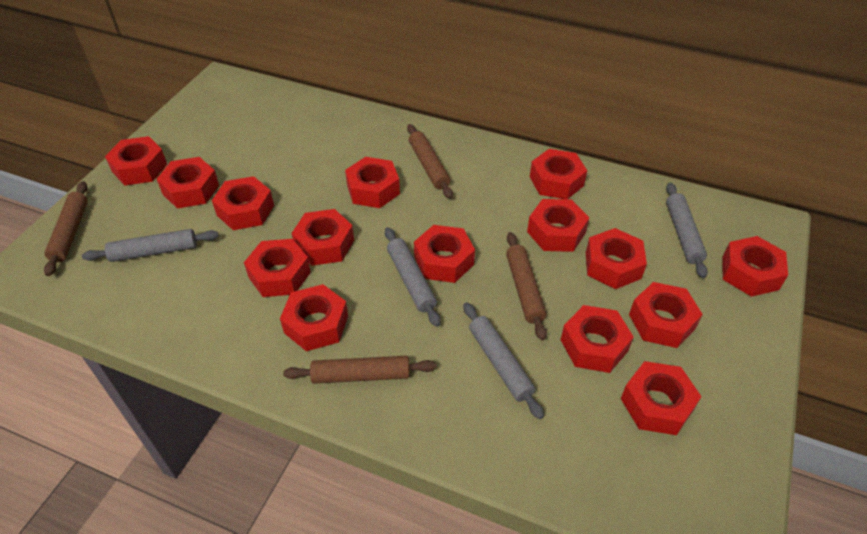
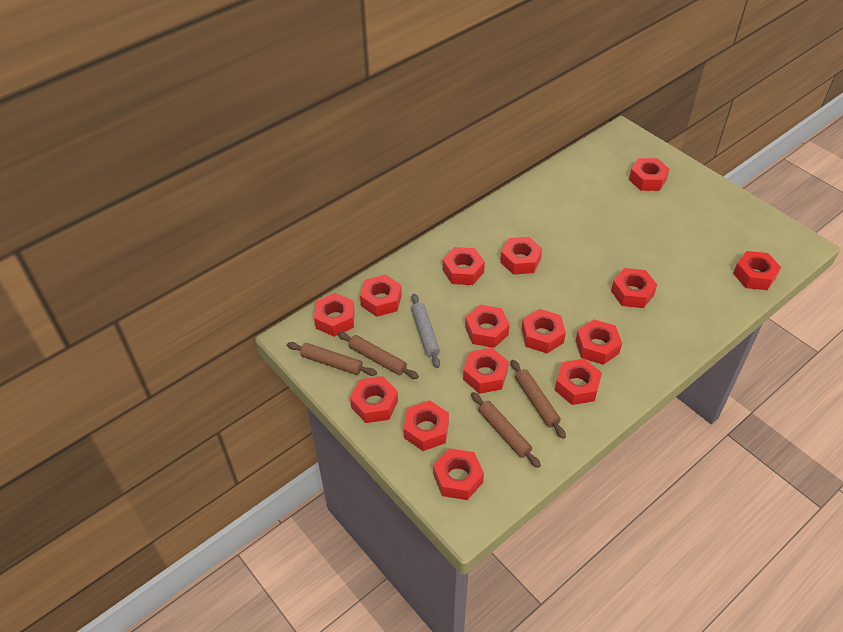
grey rolling pin: [82,229,219,262] [385,228,441,327] [463,302,544,419] [666,183,708,278] = 4 -> [411,294,440,368] = 1

